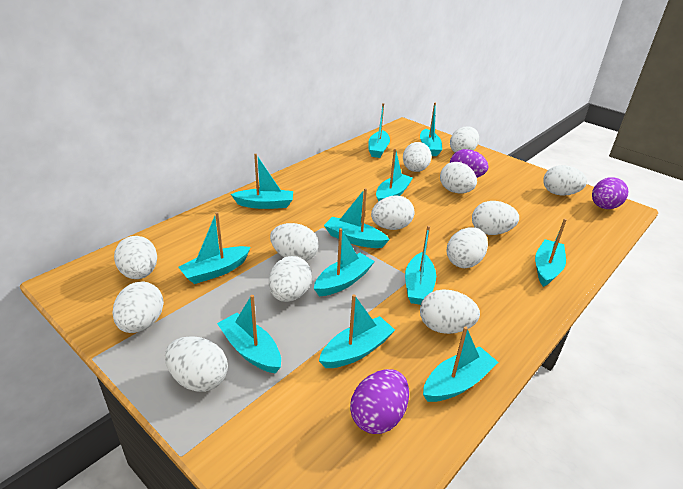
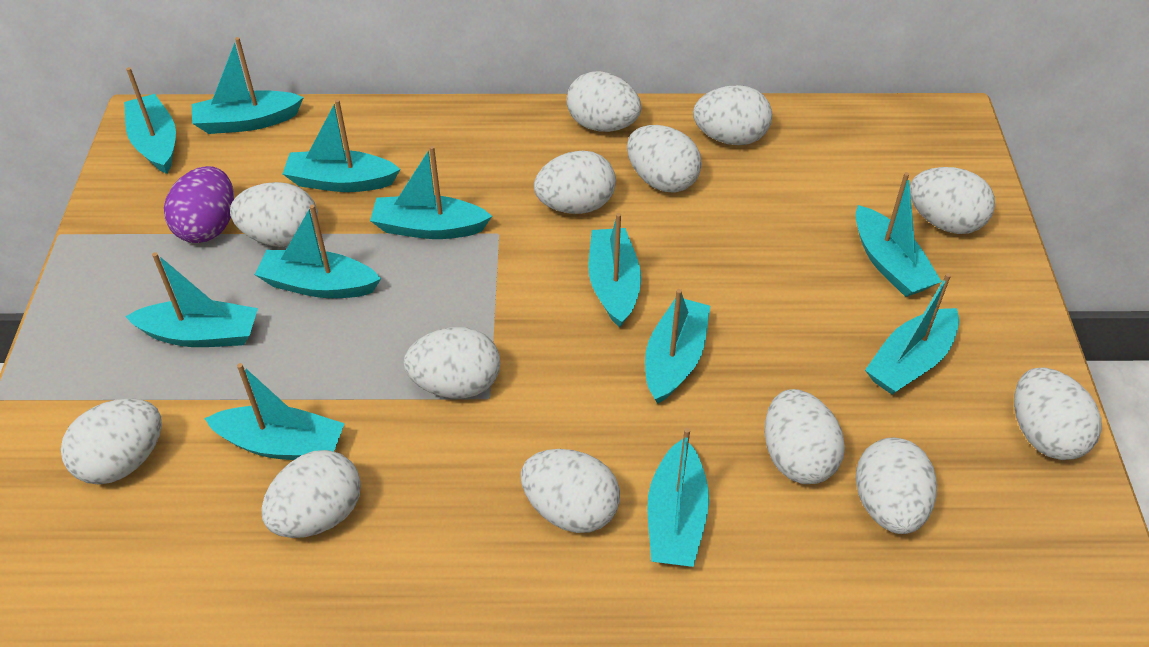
purple egg: [350,369,409,434] [450,149,488,178] [592,177,629,209] = 3 -> [164,166,234,243] = 1

